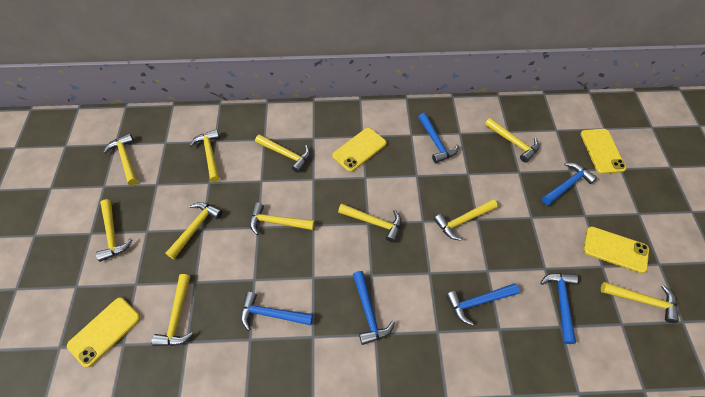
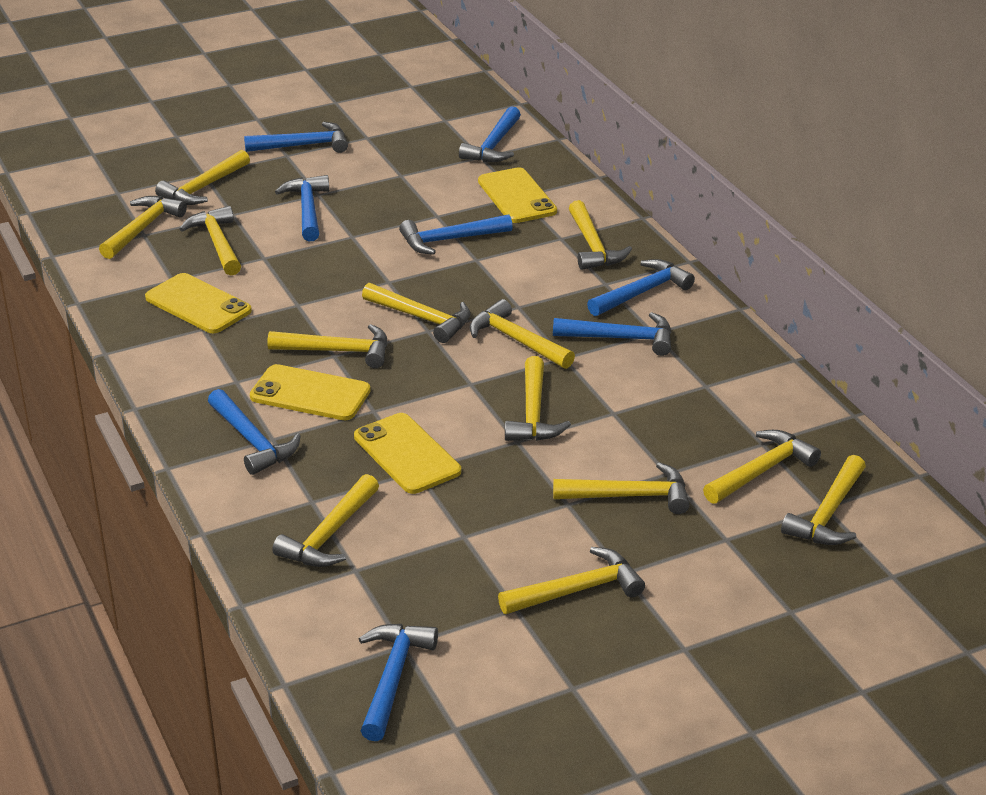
blue hammer: [241,292,313,331] [353,271,395,345] [418,113,459,163] [446,283,520,326] [540,273,578,344] [542,163,597,205] = 6 -> [208,389,301,475] [244,122,348,153] [275,175,329,241] [359,624,438,741] [399,214,513,255] [459,106,521,162] [553,312,672,356] [587,259,695,316] = 8
yellow hammer: [96,199,133,262] [103,133,138,185] [151,274,193,346] [165,202,223,259] [189,129,220,182] [250,203,315,235] [255,134,310,173] [338,204,402,243] [434,199,498,241] [485,118,539,163] [601,282,679,323] = 11 -> [99,196,187,259] [155,150,250,205] [179,206,241,276] [267,324,388,368] [272,474,379,567] [362,283,470,343] [469,299,575,369] [498,547,645,614] [505,356,571,441] [553,462,690,514] [569,200,632,270] [703,430,821,504] [781,455,866,545] = 13

